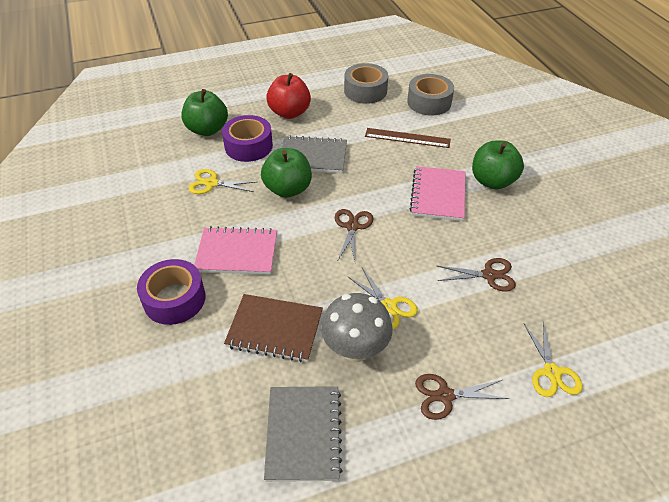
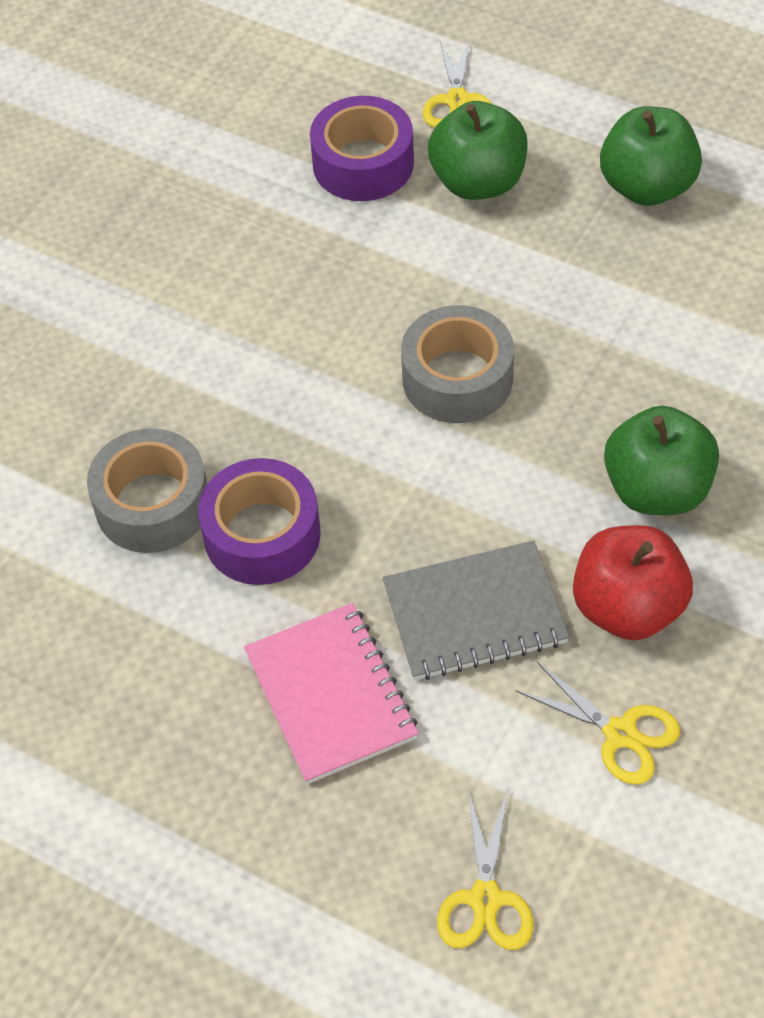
brown notebook: [224,294,323,362] = 1 -> none = 0
brown ruler: [365,128,451,148] = 1 -> none = 0
brown scissors: [335,209,373,264] [415,374,510,420] [437,258,516,291] = 3 -> none = 0
grey mushroom: [321,293,393,362] = 1 -> none = 0
grey notebook: [264,386,343,482] [282,135,347,173] = 2 -> [383,540,569,680] = 1
pink notebook: [194,226,277,275] [410,166,465,221] = 2 -> [244,603,419,784] = 1

